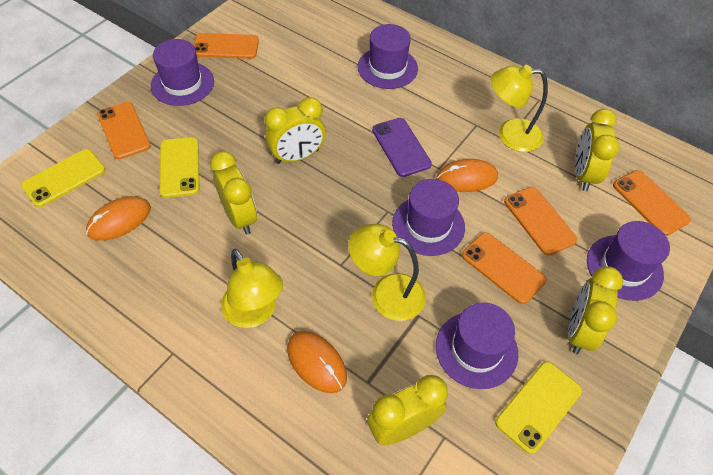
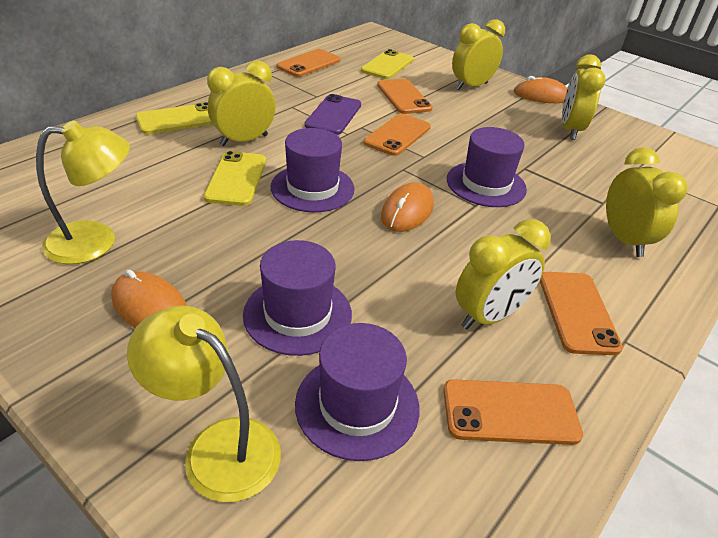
purple hat: [151,39,214,106] [358,24,418,89] [392,179,465,256] [436,303,518,389] [587,221,670,301] = 5 -> [243,240,352,356] [271,128,355,212] [295,323,420,461] [447,127,527,207] = 4
yellow lamp: [221,249,283,328] [348,224,426,321] [491,65,548,152] = 3 -> [36,121,130,264] [127,305,281,502] = 2

